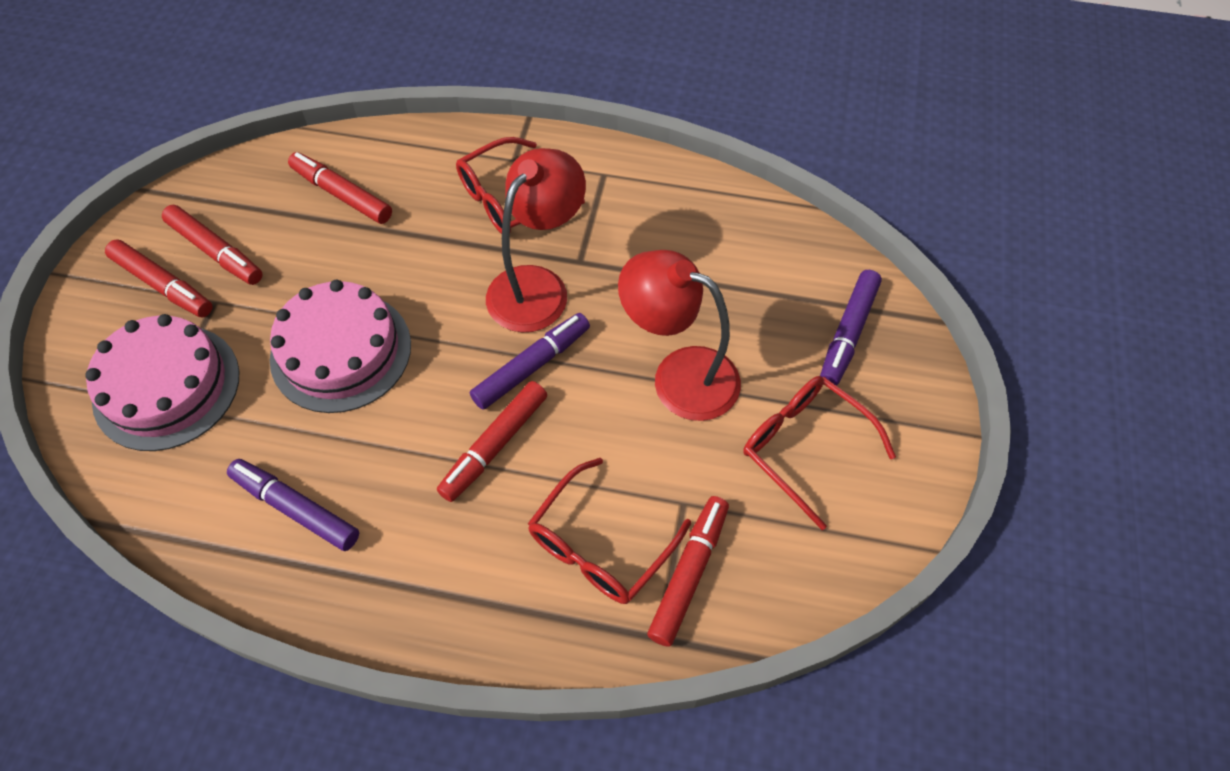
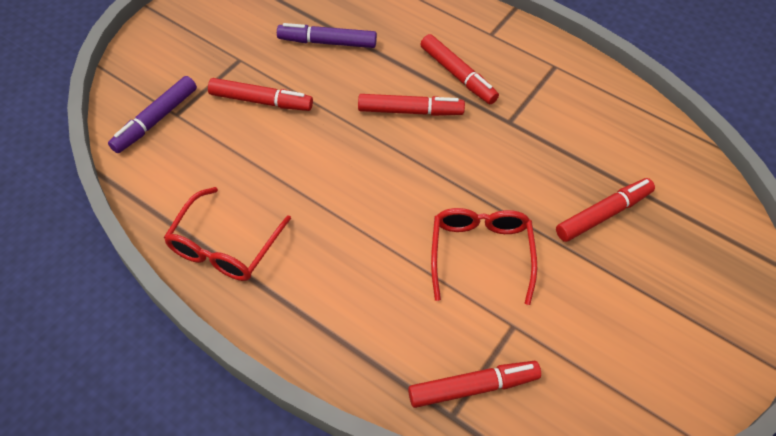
pink cake: [85,314,239,451] [270,280,411,413] = 2 -> none = 0
purple marker: [227,459,359,551] [470,313,590,410] [820,270,882,386] = 3 -> [108,76,197,153] [277,23,377,48] = 2
red glasses: [456,137,585,234] [528,458,691,604] [744,376,896,530] = 3 -> [164,187,291,281] [431,208,537,305] = 2
red lamp: [486,148,586,332] [618,250,741,421] = 2 -> none = 0

